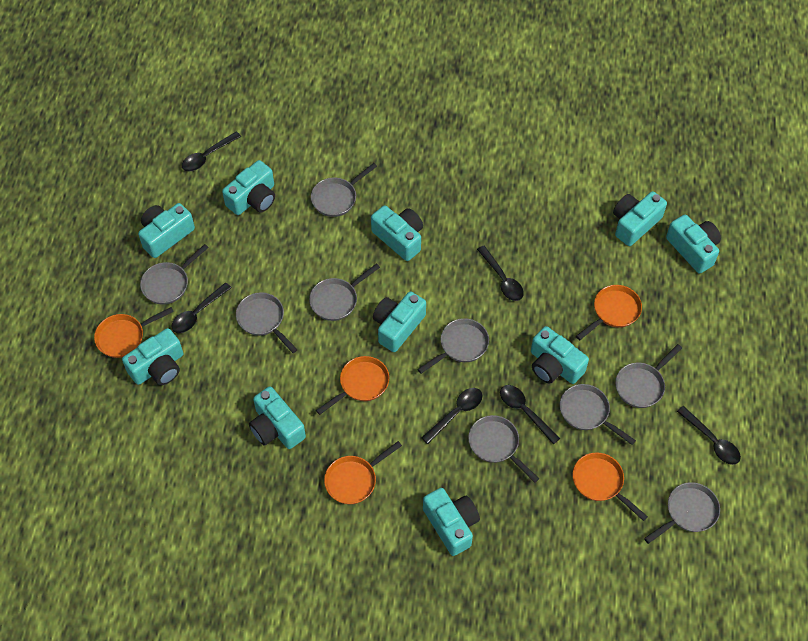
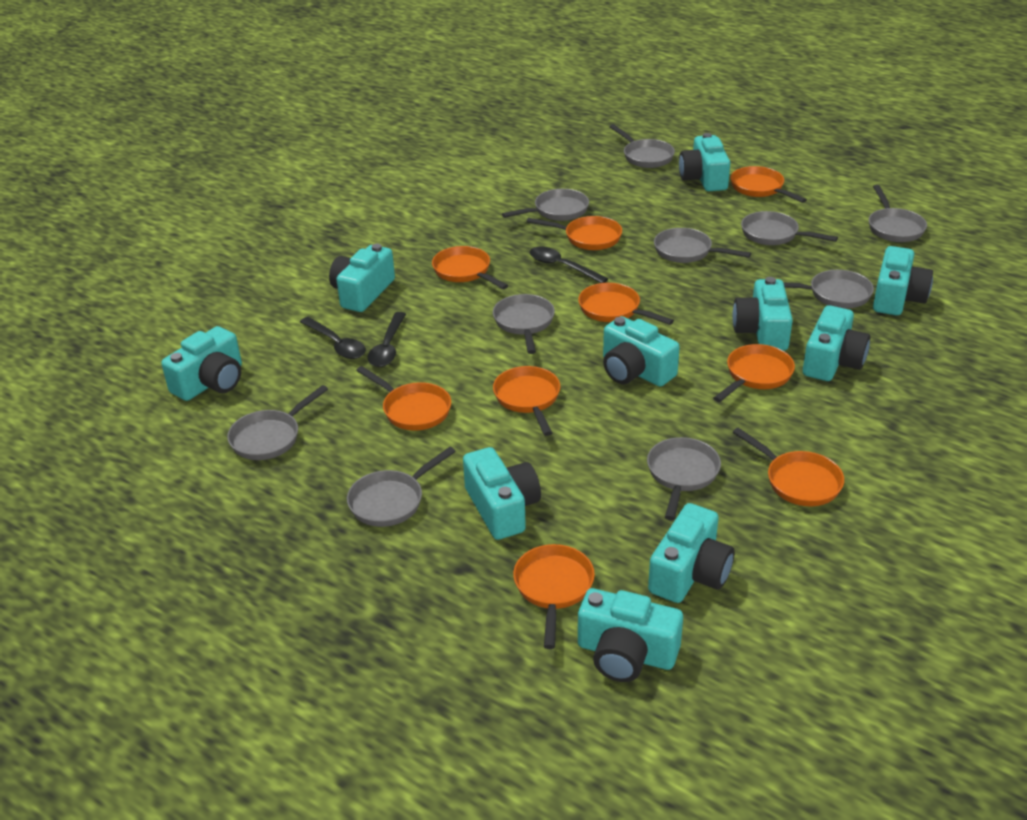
black spoon: [171,283,231,333] [182,131,241,171] [421,388,482,444] [477,246,524,301] [500,385,560,444] [677,406,741,465] = 6 -> [300,317,366,359] [367,312,406,367] [530,247,608,283] = 3
grey pan: [140,244,209,304] [236,292,298,353] [309,263,380,321] [311,163,377,217] [417,318,489,374] [468,415,539,482] [560,384,636,445] [615,344,682,408] [644,482,720,544] = 9 -> [227,385,328,460] [347,447,456,527] [493,294,555,354] [502,189,589,221] [610,124,675,168] [647,437,721,520] [654,228,751,263] [741,211,838,245] [783,270,874,308] [869,185,927,242] = 10
orange pan: [94,307,174,358] [316,356,389,415] [324,441,402,504] [573,453,648,521] [576,285,642,340] = 5 -> [356,366,451,431] [432,246,508,289] [493,366,560,436] [513,544,595,649] [527,216,622,250] [578,283,674,325] [713,344,795,402] [730,166,807,203] [733,428,844,506] = 9

